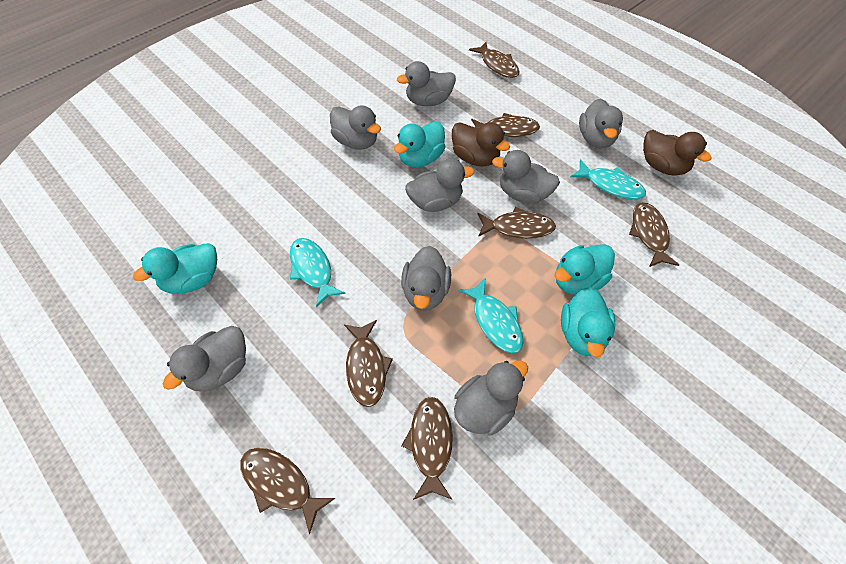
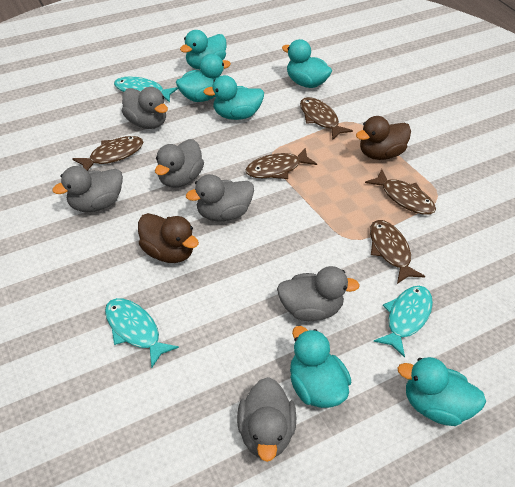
brown fish: [240,448,335,534] [344,320,393,407] [401,397,453,500] [469,42,520,78] [471,113,540,137] [477,207,556,239] [629,202,679,267] = 7 -> [72,136,143,171] [245,147,317,179] [300,97,353,140] [365,169,436,215] [370,220,425,284] = 5
grey duck: [163,326,246,392] [330,105,381,150] [397,61,456,106] [401,246,451,311] [405,159,474,212] [454,360,528,435] [492,150,560,204] [579,98,623,149] = 8 -> [52,166,123,212] [122,87,168,129] [155,139,204,188] [186,174,254,222] [237,377,296,462] [277,266,360,321] = 6
turquoise duck: [133,243,217,294] [394,121,445,167] [554,244,615,295] [561,287,615,357] = 4 -> [176,54,231,102] [180,30,227,69] [203,75,264,120] [282,39,332,88] [290,326,351,408] [398,357,486,426] = 6

